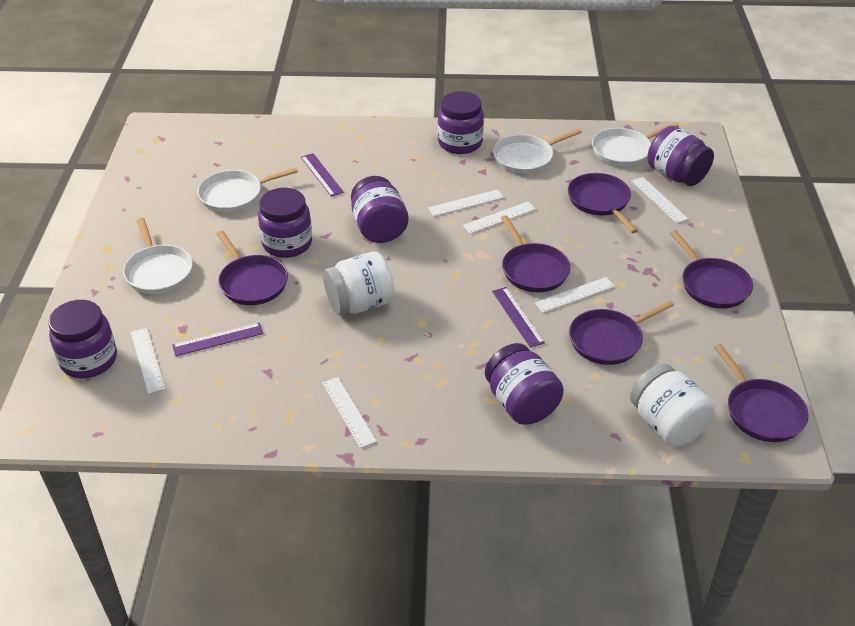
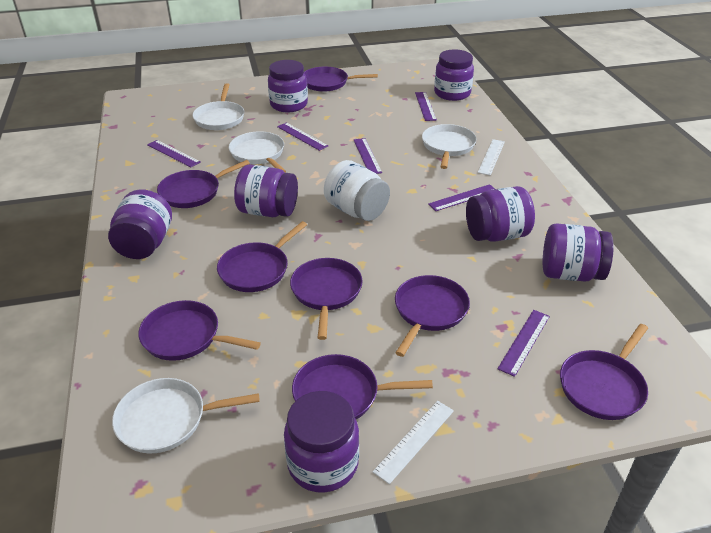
purple jar: [48,300,117,378] [258,188,312,258] [351,176,408,243] [438,91,484,154] [485,343,564,425] [648,126,714,186] = 6 -> [108,189,172,259] [234,165,298,217] [268,60,308,112] [284,391,359,493] [434,49,474,101] [466,186,535,242] [543,223,614,282] = 7
purple pan: [217,231,288,305] [501,215,571,292] [568,173,638,233] [569,300,674,365] [670,230,753,308] [714,344,809,442] = 6 -> [138,300,261,361] [157,160,250,208] [217,221,307,292] [290,258,363,340] [292,354,433,419] [304,67,378,92] [395,275,470,357] [560,324,648,420] = 8
purple ruler: [172,323,264,356] [301,153,344,197] [492,287,545,348] = 3 -> [147,140,201,167] [277,122,328,151] [354,138,382,174] [415,92,437,121] [428,184,495,211] [497,310,550,377] = 6
white jar: [323,252,395,315] [630,364,715,447] = 2 -> [324,160,390,221] = 1
white ruler: [131,328,165,394] [322,377,377,448] [428,189,504,216] [462,201,536,234] [535,277,615,313] [631,177,688,223] = 6 -> [373,401,454,484] [478,139,505,175] = 2

